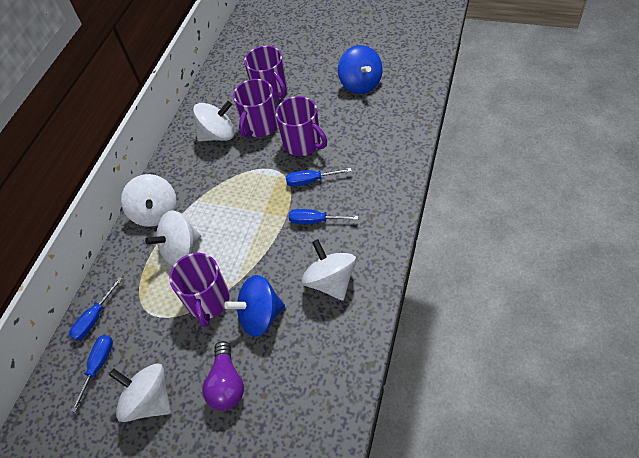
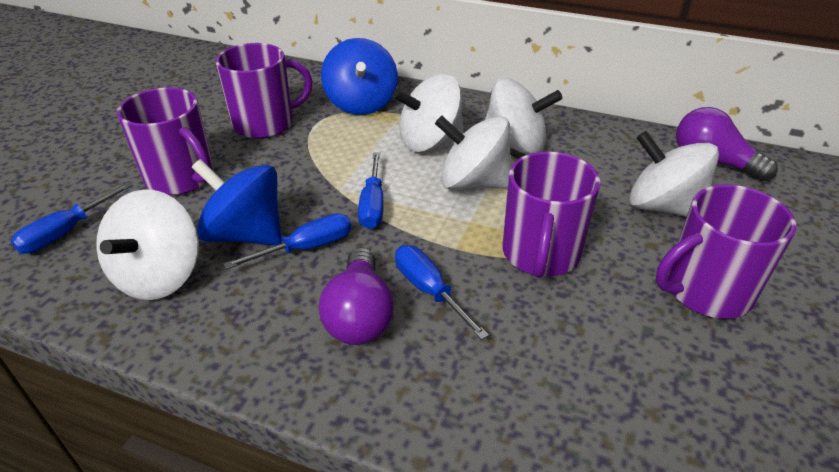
purple light bulb: [202,341,244,411] = 1 -> [319,247,394,345] [676,107,778,181] = 2

